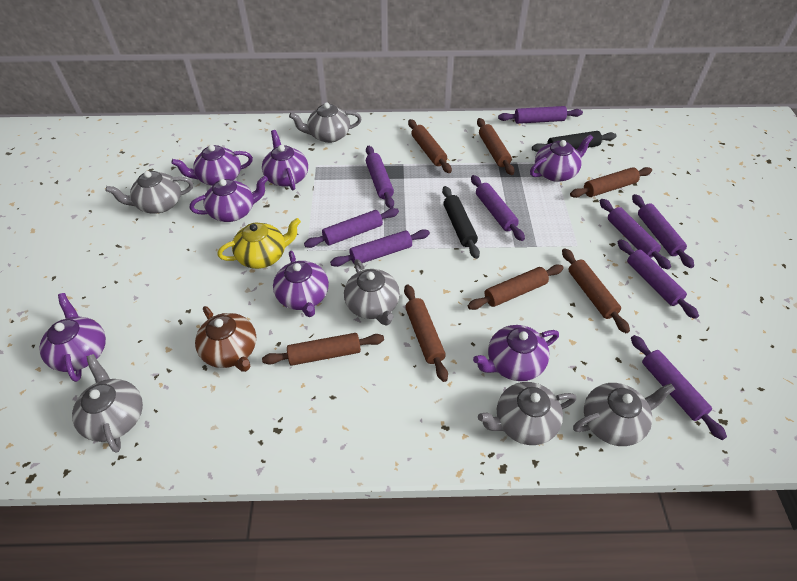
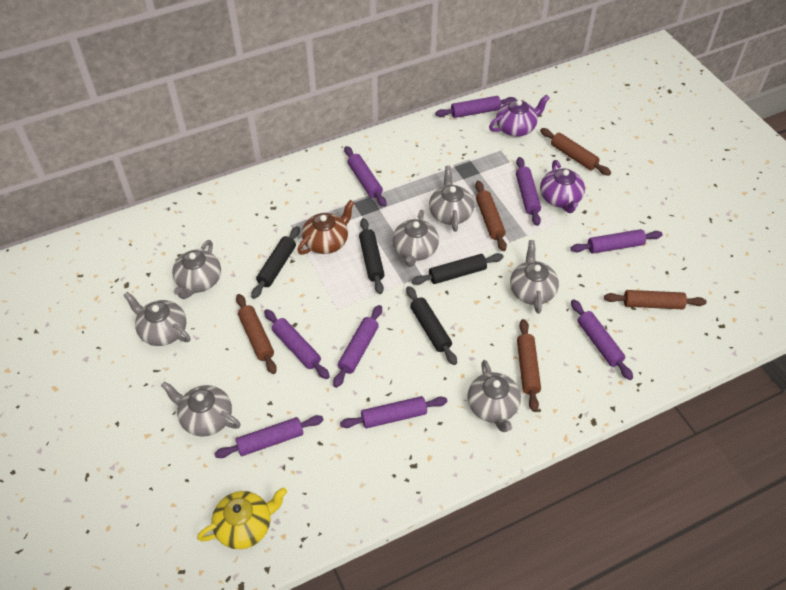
black rolling pin: [442,186,480,259] [532,131,617,152] = 2 -> [251,226,300,299] [359,218,385,294] [406,286,457,365] [411,253,503,285] = 4
brown rolling pin: [262,333,384,366] [404,285,448,382] [408,119,452,173] [468,264,564,310] [477,118,514,175] [562,248,630,333] [570,167,652,198] = 7 -> [236,294,277,374] [475,181,507,251] [517,319,541,412] [540,128,611,176] [604,290,706,309] = 5
grey teapot: [72,354,143,453] [105,171,193,214] [289,102,362,143] [344,259,400,326] [478,382,576,445] [573,383,675,446] = 6 -> [123,292,191,346] [161,381,240,437] [172,240,221,299] [392,210,439,267] [429,166,474,232] [467,360,521,432] [510,240,559,314] = 7
purple teapot: [39,293,106,382] [171,145,253,186] [190,176,268,222] [262,130,308,190] [273,251,329,317] [473,325,559,381] [530,135,593,182] = 7 -> [489,95,550,137] [540,160,585,213] = 2

